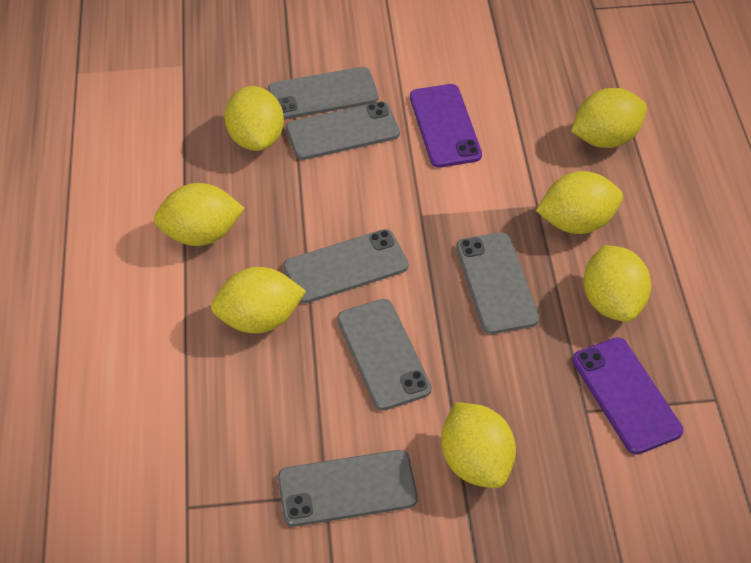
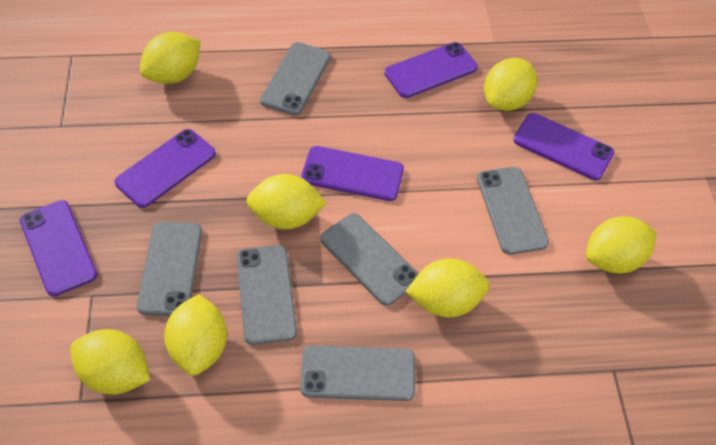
purple phone: [410,84,482,168] [572,337,683,455] = 2 -> [20,200,97,296] [114,129,216,208] [301,146,404,201] [384,42,478,98] [513,113,614,180] = 5

